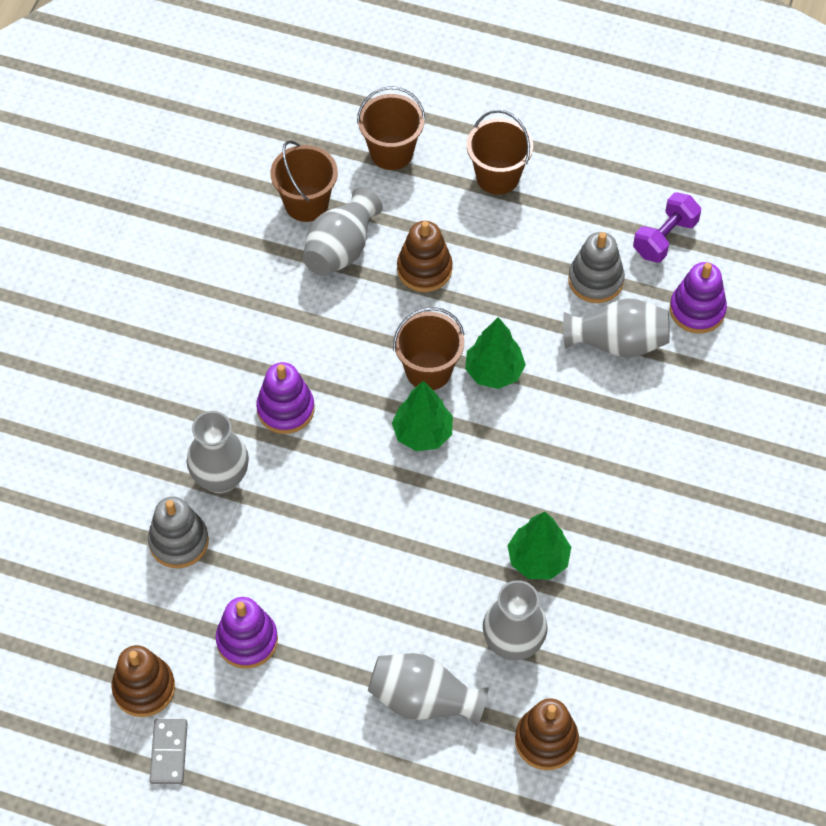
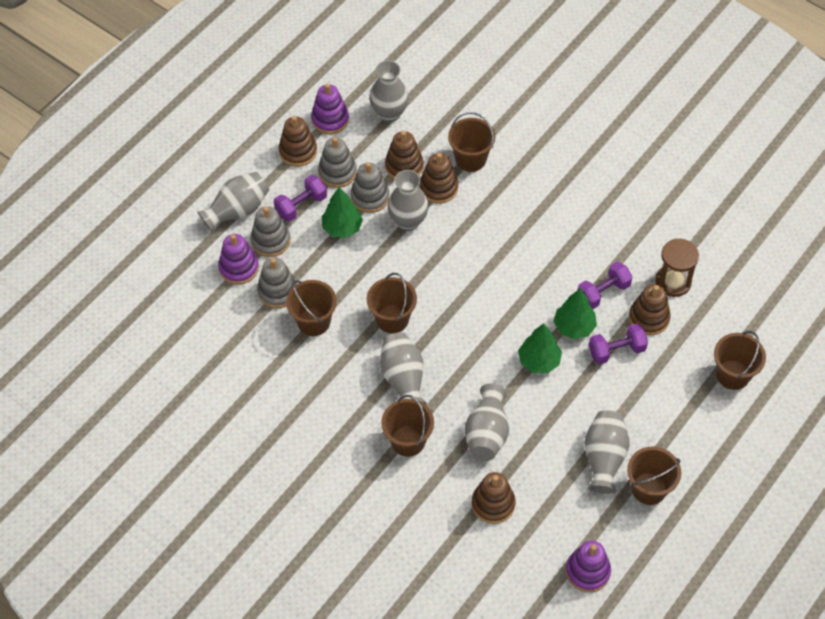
brown bucket: [270,140,338,222] [357,86,426,170] [393,307,464,390] [467,110,533,195] = 4 -> [286,280,337,336] [367,273,417,333] [381,395,434,457] [448,112,495,172] [627,447,681,505] [714,331,766,390] = 6
brown hourglass: none = 0 -> [655,238,699,297] = 1
brown stacking toy: [111,645,175,717] [397,221,453,292] [515,698,579,770] = 3 -> [279,116,317,167] [385,131,423,179] [420,153,458,203] [472,472,516,524] [629,284,671,335] = 5
grey domino: [150,719,188,784] = 1 -> none = 0
grey stacking toy: [148,497,209,568] [568,232,625,303] = 2 -> [251,206,290,257] [257,258,297,308] [318,137,357,188] [350,162,389,213] = 4
grey vase: [187,411,249,494] [303,187,383,276] [368,653,489,727] [483,580,548,661] [563,298,670,358] = 5 -> [197,172,269,232] [369,60,409,122] [380,332,427,405] [388,170,429,231] [465,383,509,461] [584,411,630,494] = 6
purple dumbbell: [633,192,701,263] = 1 -> [274,175,327,222] [578,261,633,309] [589,323,648,364] = 3

